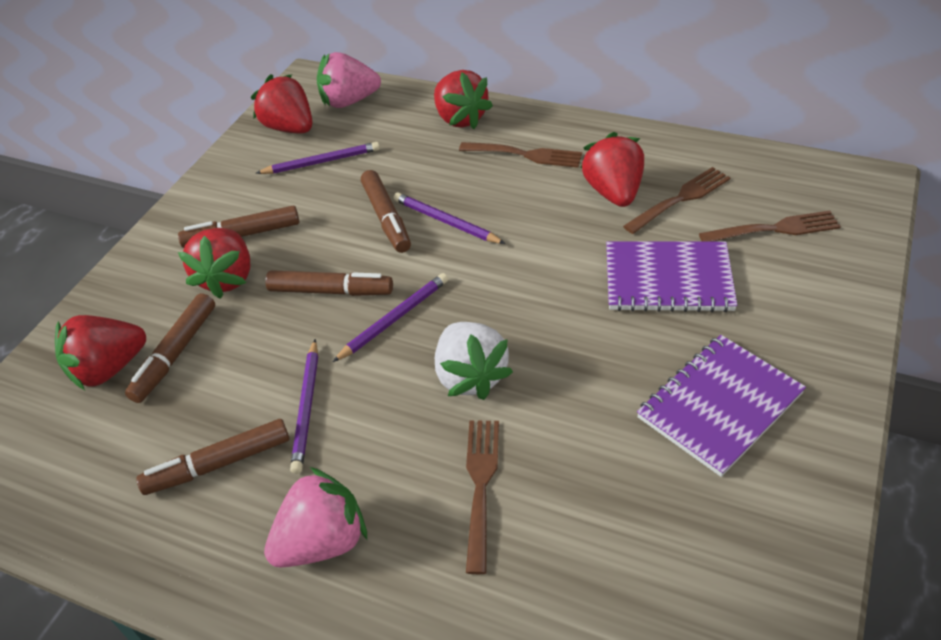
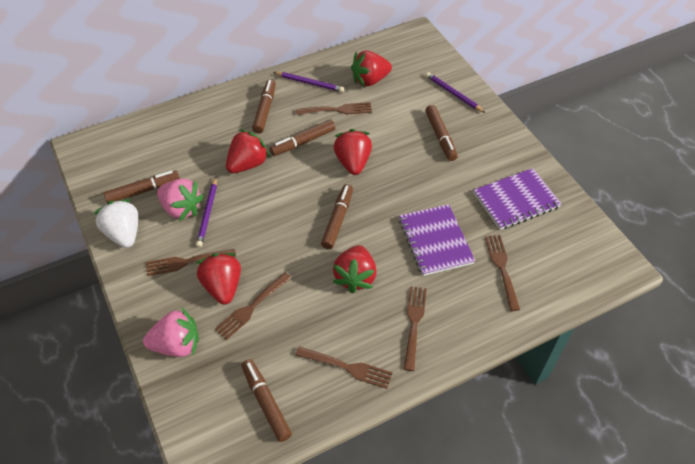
brown fork: [459,142,582,168] [466,421,499,574] [623,167,730,234] [699,211,841,242] = 4 -> [146,249,236,276] [215,272,292,340] [295,346,393,389] [296,102,372,115] [404,286,427,371] [485,235,520,311] = 6
brown marker: [125,293,215,403] [136,419,290,495] [178,206,299,248] [265,270,393,296] [361,170,411,253] = 5 -> [104,170,180,203] [241,359,292,442] [252,79,276,133] [270,119,336,156] [321,184,353,249] [425,105,458,161] = 6
purple pencil: [256,142,380,174] [290,339,318,474] [333,273,448,362] [393,192,505,244] = 4 -> [196,177,217,247] [273,72,344,92] [426,72,485,113] = 3

